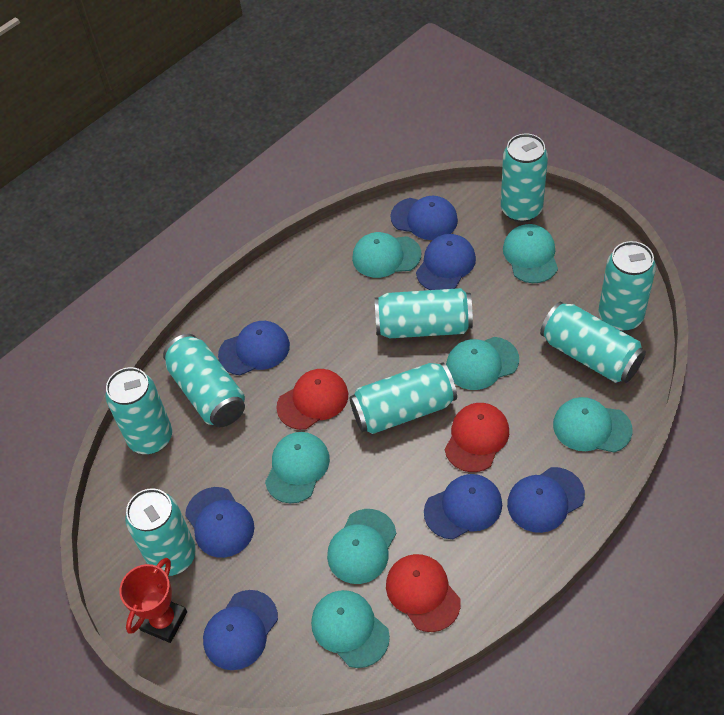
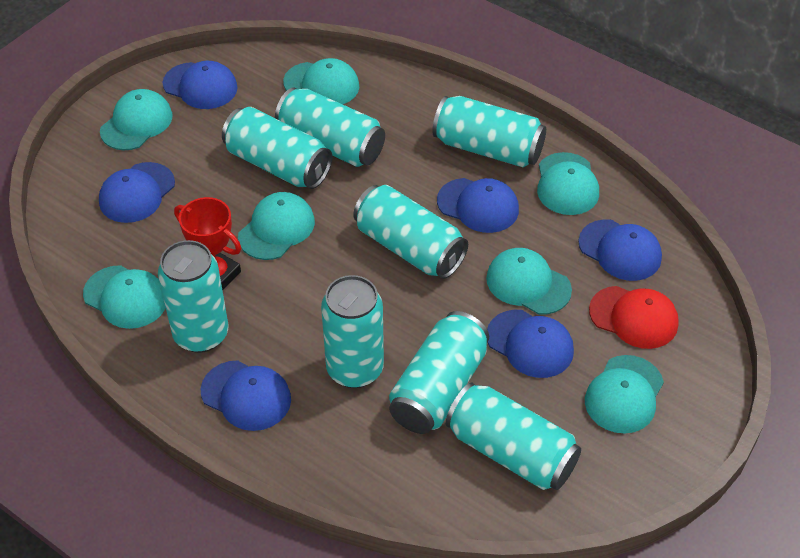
blue cap: [185,487,254,558] [203,590,278,670] [218,321,290,375] [390,196,458,240] [416,234,476,290] [424,474,502,539] [507,467,585,533] = 7 -> [99,162,175,223] [163,61,238,109] [200,360,291,431] [437,178,519,233] [487,310,574,378] [578,219,662,281] = 6
red cap: [276,369,348,430] [386,554,461,632] [445,403,509,472] = 3 -> [589,286,679,349] = 1

